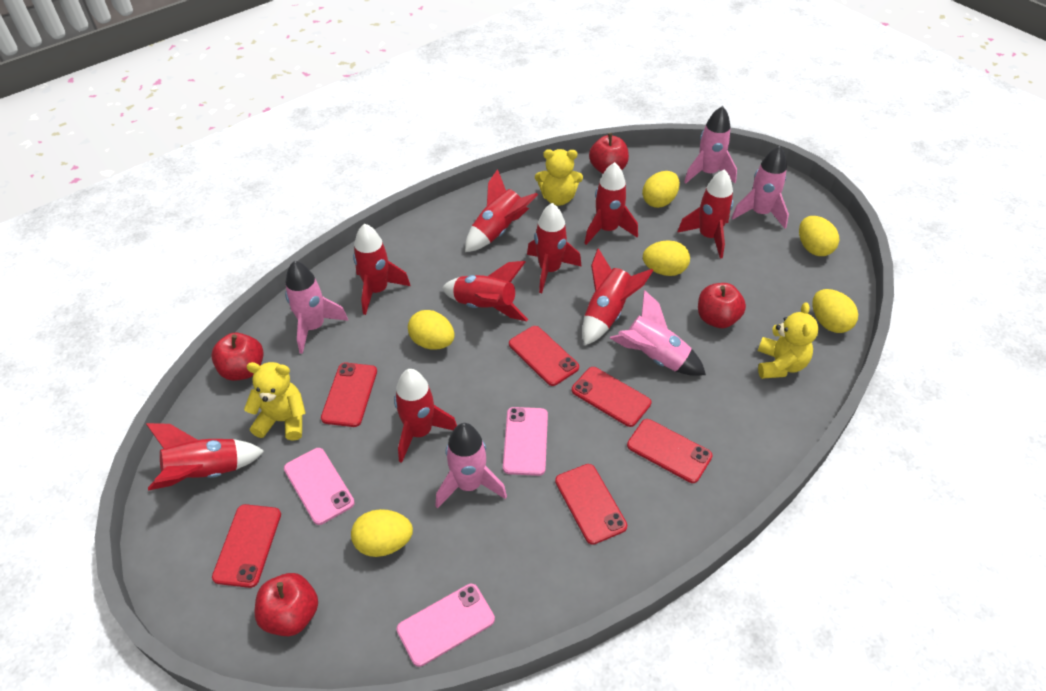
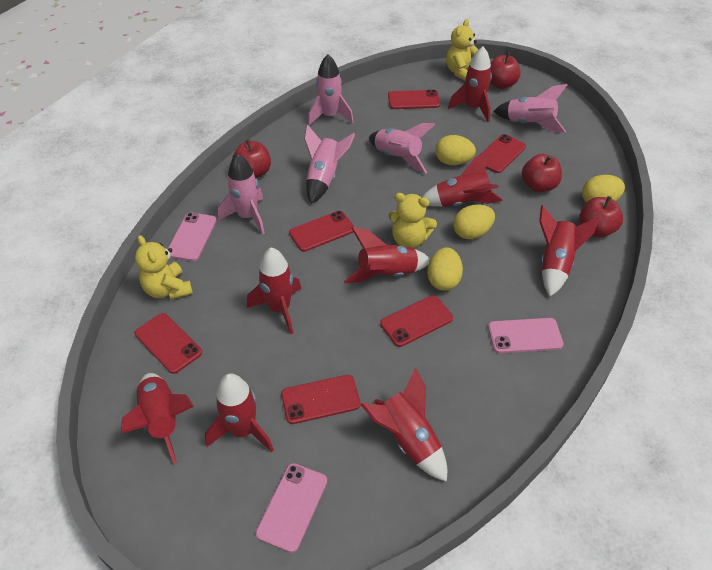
red rocket: [146,423,264,491] [353,223,411,315] [394,369,457,463] [442,261,528,321] [465,169,538,252] [527,203,582,293] [582,248,653,345] [584,162,638,245] [677,169,734,259] = 9 -> [121,373,194,464] [205,373,274,452] [247,247,301,334] [344,227,430,283] [360,368,447,482] [422,151,503,207] [448,47,492,122] [539,205,599,297] = 8
yellow egg: [351,509,413,557] [408,310,455,349] [642,171,680,208] [643,240,690,276] [799,216,839,256] [812,289,858,333] = 6 -> [427,247,463,291] [435,135,476,165] [453,205,495,239] [582,175,625,202] = 4

